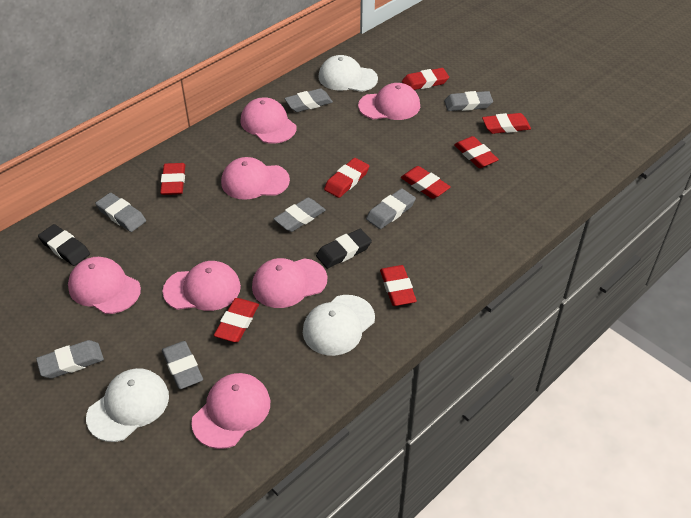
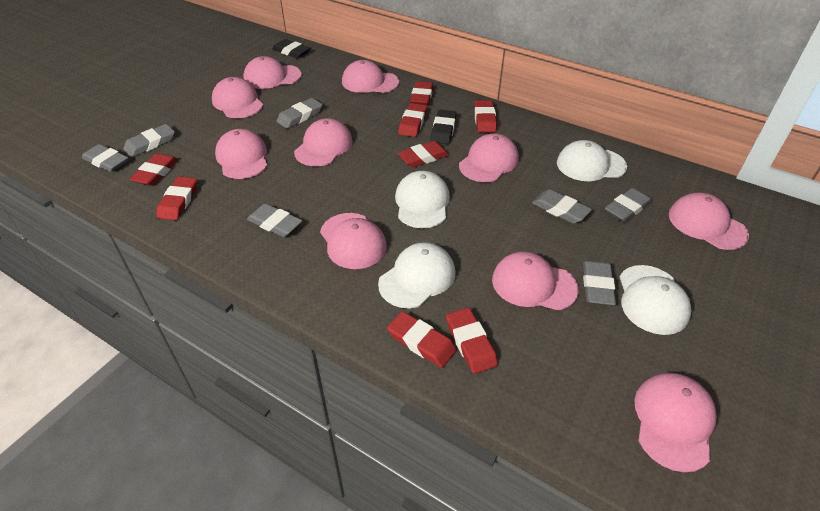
pink cap: [68,257,141,314] [163,261,241,311] [191,373,270,449] [221,157,290,200] [240,97,297,144] [252,258,327,308] [358,83,420,120] = 7 -> [212,77,263,118] [215,129,267,179] [243,56,302,89] [294,118,353,166] [320,213,387,269] [342,60,399,93] [459,133,519,182] [492,251,579,311] [634,373,717,472] [669,192,749,250] = 10
white cap: [86,368,169,442] [303,295,375,356] [318,55,378,92] = 3 -> [378,242,456,308] [395,171,450,228] [557,140,627,181] [620,265,691,335] = 4

